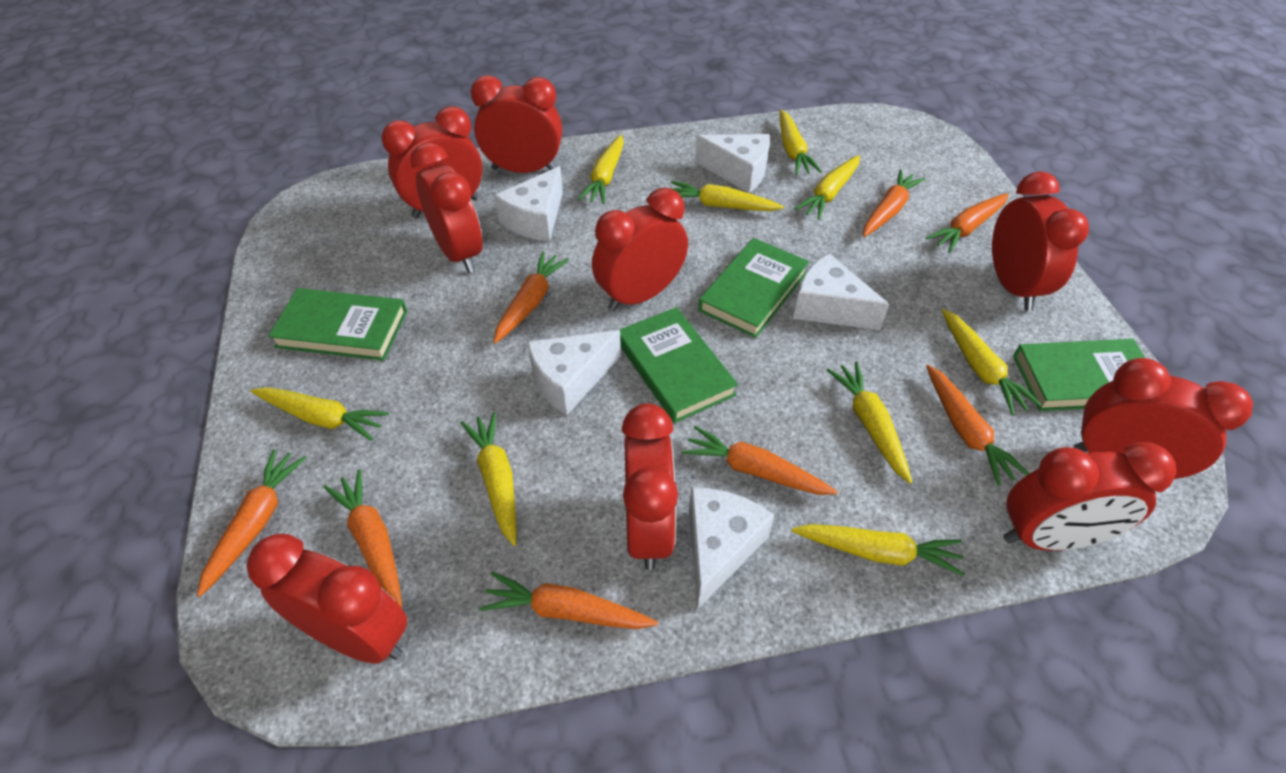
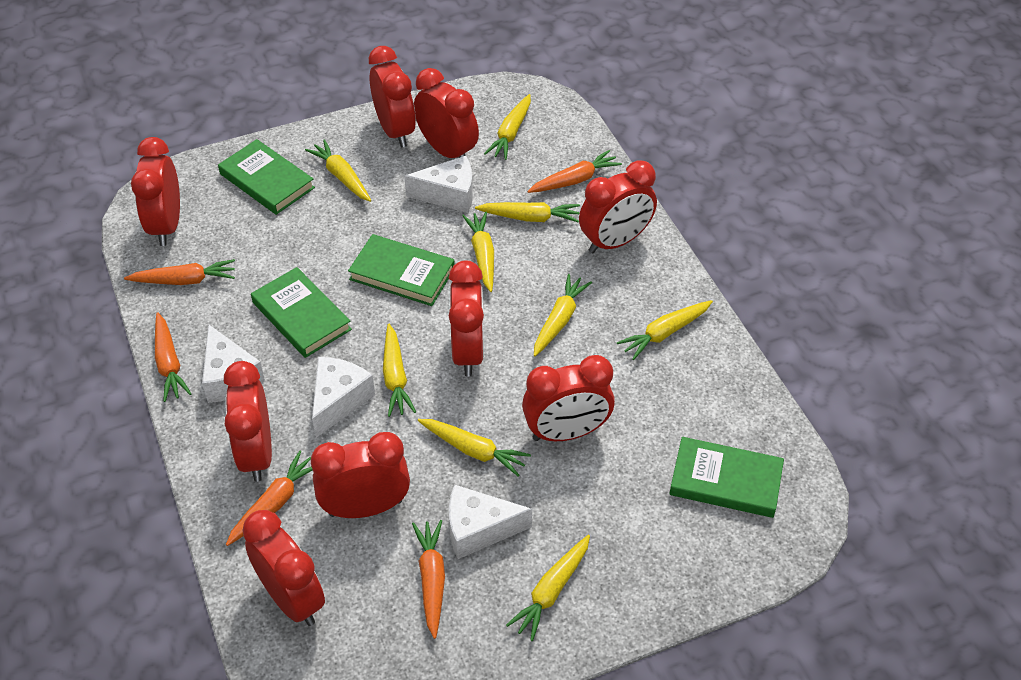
orange carrot: [197,449,306,597] [324,470,402,607] [479,572,658,629] [494,252,569,344] [682,426,838,495] [863,169,925,237] [926,193,1009,253] [926,365,1029,486] = 8 -> [124,259,235,285] [155,312,192,402] [226,451,312,546] [412,520,445,639] [528,150,622,193] = 5
white cheese: [494,166,563,241] [527,330,621,416] [689,488,774,610] [695,134,770,193] [793,253,889,330] = 5 -> [202,324,265,403] [312,357,375,438] [404,156,473,213] [449,485,532,559] = 4

